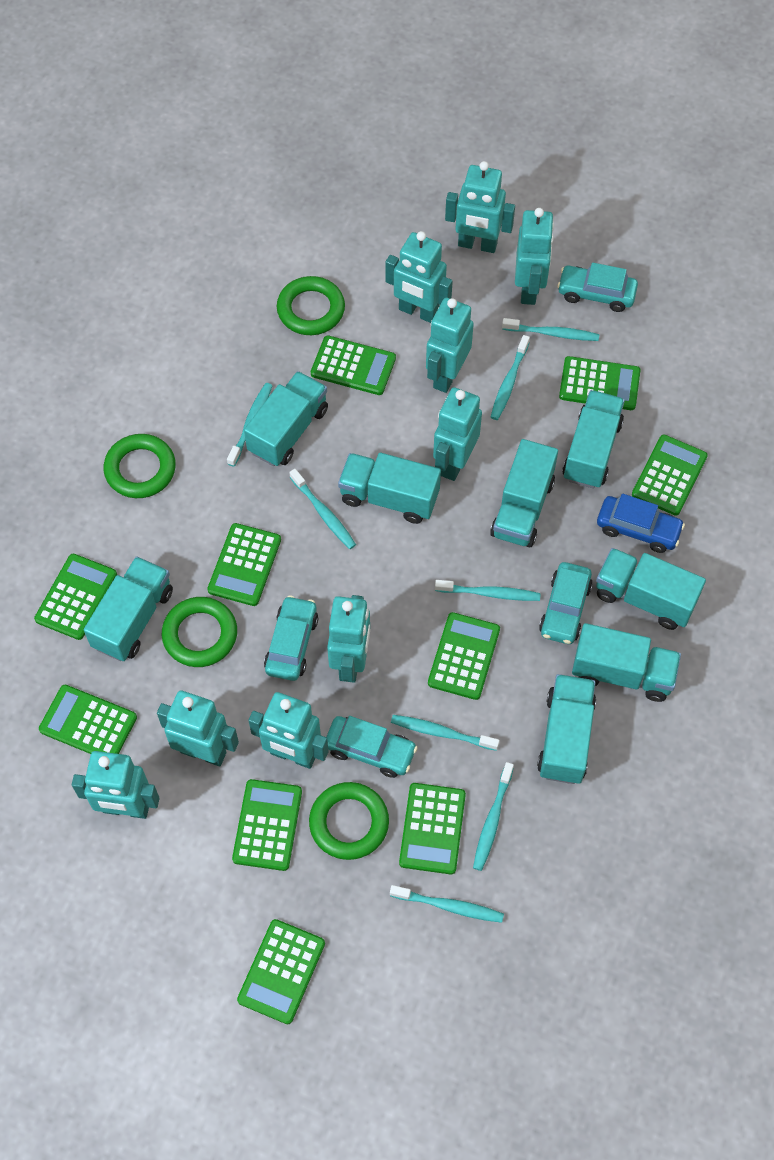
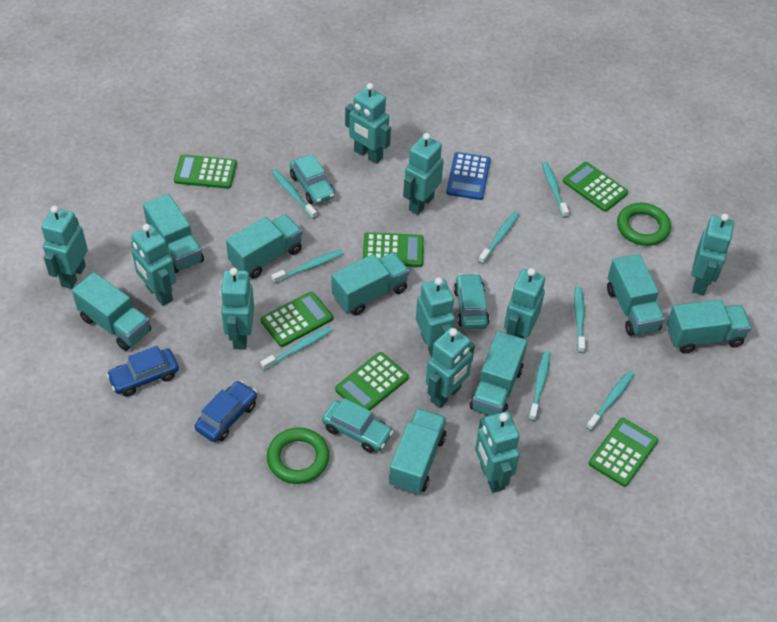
blue calculator: none = 0 -> [446,152,491,200] = 1
blue car: [597,494,685,553] = 1 -> [106,346,179,397] [194,380,257,442] = 2
green calculator: [34,554,117,640] [39,685,137,754] [207,523,281,606] [232,779,302,871] [237,919,325,1024] [311,335,396,395] [399,783,466,875] [428,612,500,700] [559,356,641,410] [632,435,708,516] = 10 -> [174,154,237,189] [260,292,333,347] [335,352,409,411] [363,232,424,267] [563,162,628,212] [589,418,658,487] = 6
green ring: [104,434,176,498] [161,597,237,667] [277,276,345,335] [309,782,389,860] = 4 -> [267,428,330,484] [617,203,671,246] = 2
turquoise car: [264,595,318,681] [326,716,418,778] [539,562,593,644] [557,263,638,312] = 4 -> [290,154,335,204] [322,398,393,453] [454,273,490,330] = 3
turquoise robot: [72,751,160,819] [157,690,239,766] [248,692,328,769] [327,595,370,683] [385,231,453,323] [426,298,474,393] [433,387,482,481] [445,161,515,253] [515,208,554,305] = 9 -> [41,206,88,289] [131,224,176,306] [220,268,254,350] [345,83,391,164] [403,133,444,215] [416,278,455,358] [426,327,475,408] [475,411,520,493] [504,268,545,339] [692,214,734,295] = 10

